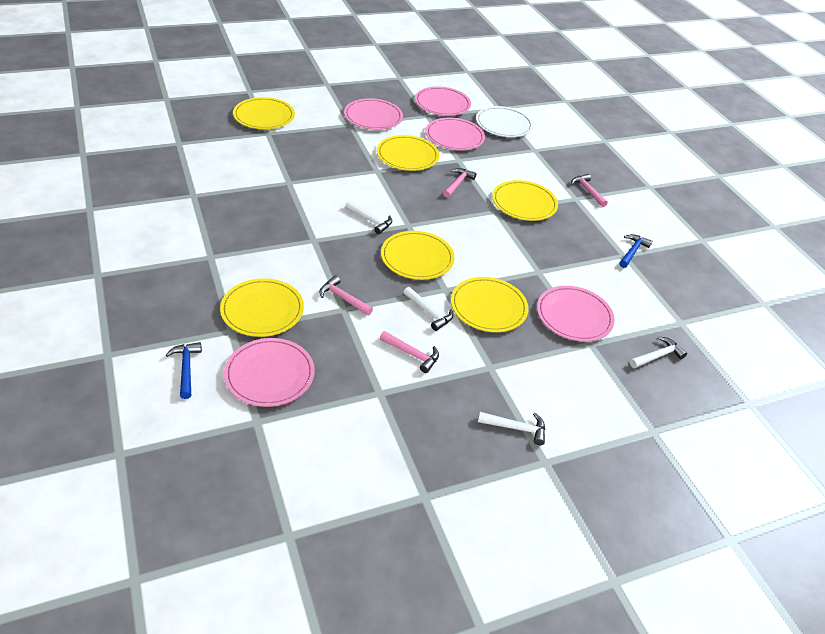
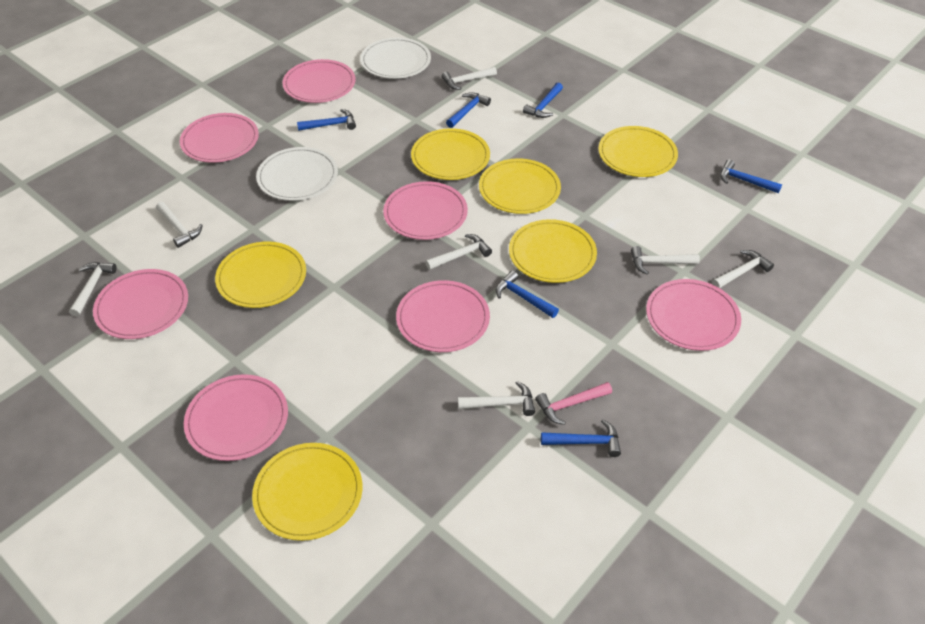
blue hammer: [166,342,202,399] [619,234,652,268] = 2 -> [297,109,356,131] [446,92,491,128] [496,270,559,318] [523,82,563,118] [541,420,621,457] [720,160,782,193] = 6
pink hammer: [319,275,373,316] [380,331,439,373] [443,168,477,198] [571,174,608,207] = 4 -> [535,382,612,425] = 1
pink plate: [224,338,315,407] [344,98,403,130] [415,86,471,116] [425,118,485,151] [537,286,615,342] = 5 -> [93,269,188,339] [180,113,259,163] [184,374,288,461] [282,59,355,103] [383,181,468,240] [396,280,490,352] [646,279,741,351] = 7
white hammer: [345,201,392,234] [403,287,453,331] [478,412,545,445] [630,337,687,368] = 4 -> [69,262,117,317] [156,202,203,248] [425,234,492,270] [442,67,497,90] [458,381,535,416] [631,246,700,274] [712,250,774,288] = 7
white plate: [476,106,533,137] = 1 -> [256,147,338,201] [360,38,431,79] = 2

